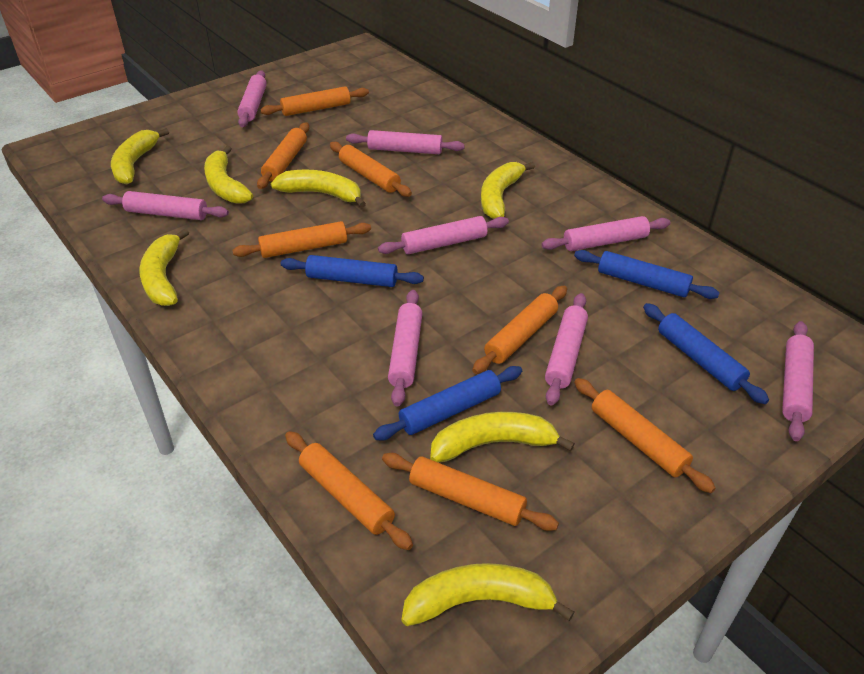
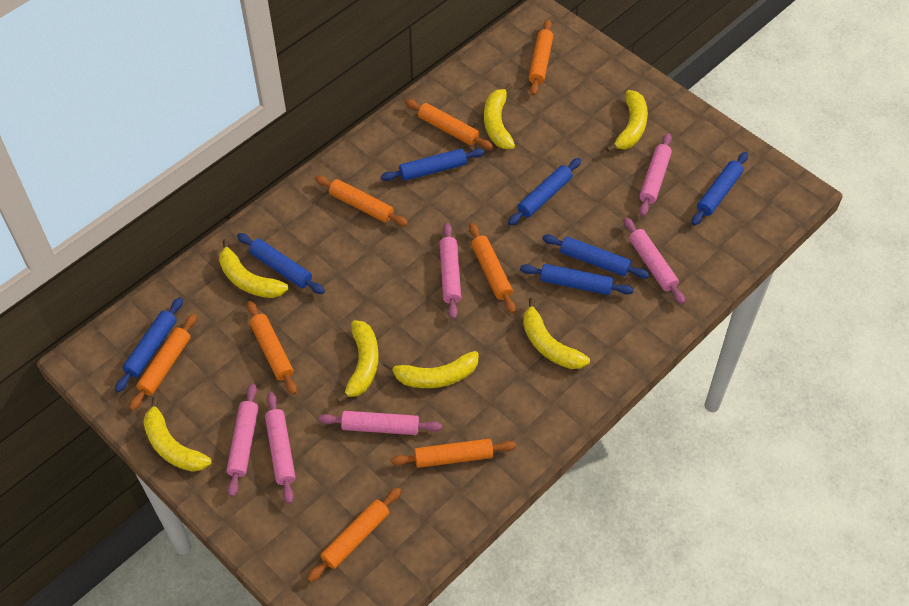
blue rolling pin: [281,255,424,287] [373,366,522,440] [574,250,719,299] [643,303,769,404] = 4 -> [115,297,183,392] [237,233,325,294] [381,148,485,181] [508,158,581,226] [520,264,634,295] [542,234,650,279] [692,152,748,225] = 7
pink rolling pin: [102,191,229,220] [237,71,267,127] [346,130,465,154] [378,216,509,254] [388,290,423,407] [541,216,670,251] [545,293,588,406] [782,321,814,441] = 8 -> [226,383,259,497] [265,392,296,504] [319,411,442,435] [440,223,461,319] [624,217,685,304] [639,133,672,216] = 6

